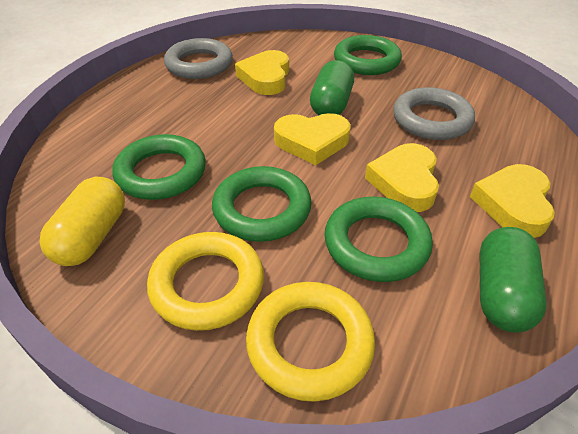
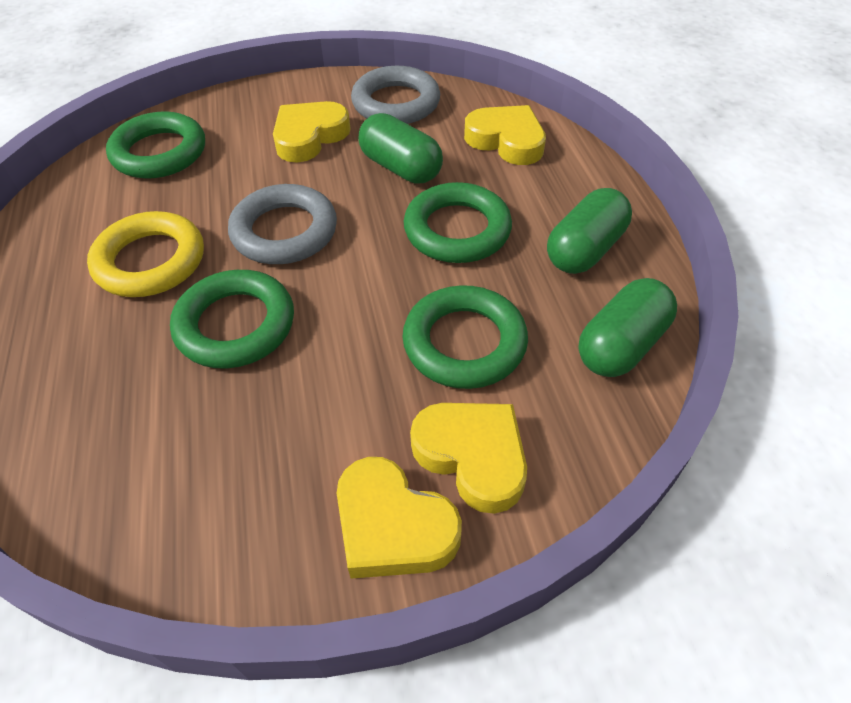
green capsule: [310,60,354,115] [480,227,547,333] = 2 -> [359,113,443,184] [547,188,632,274] [578,278,677,377] = 3
yellow capsule: [39,177,125,266] = 1 -> none = 0
yellow ring: [147,232,264,331] [246,282,375,402] = 2 -> [87,211,204,297] = 1

